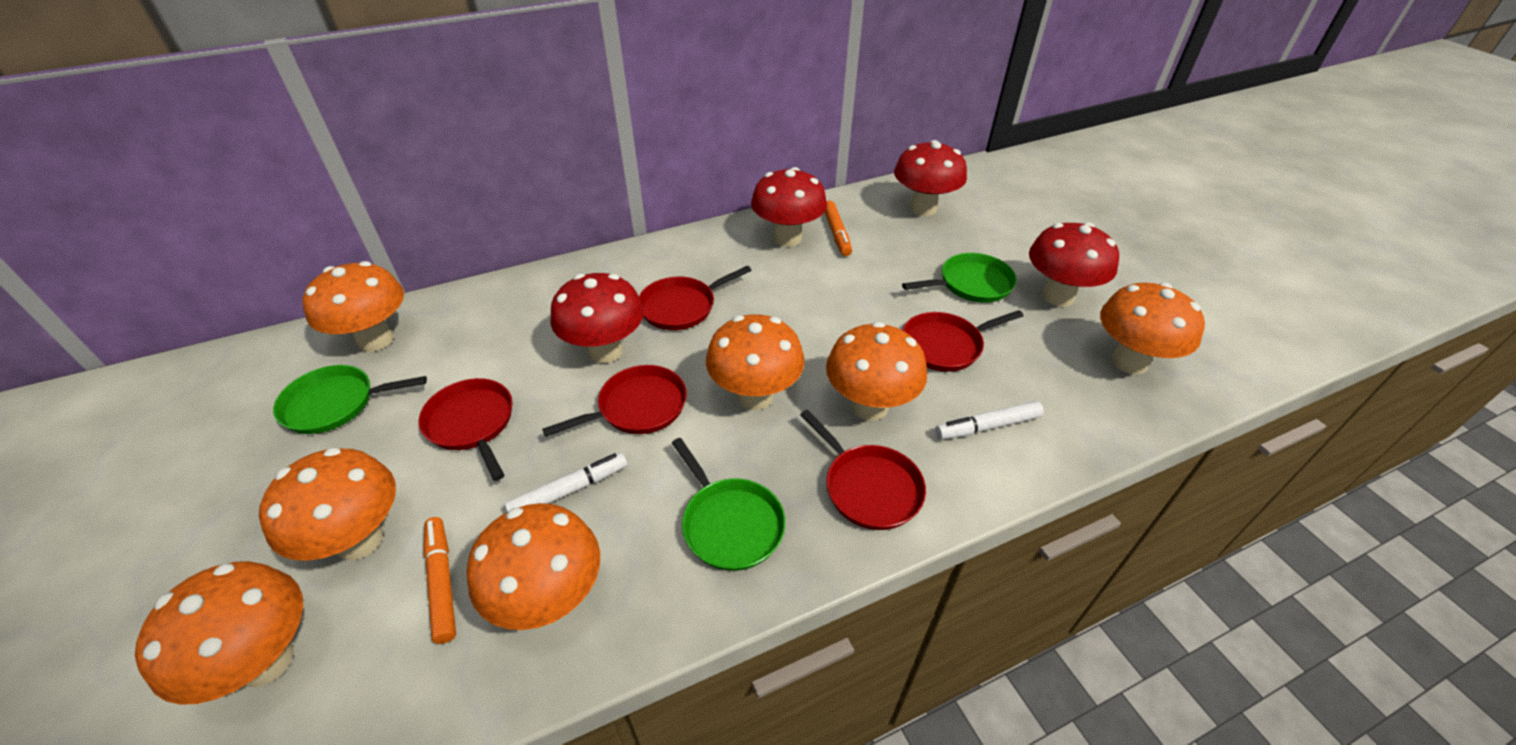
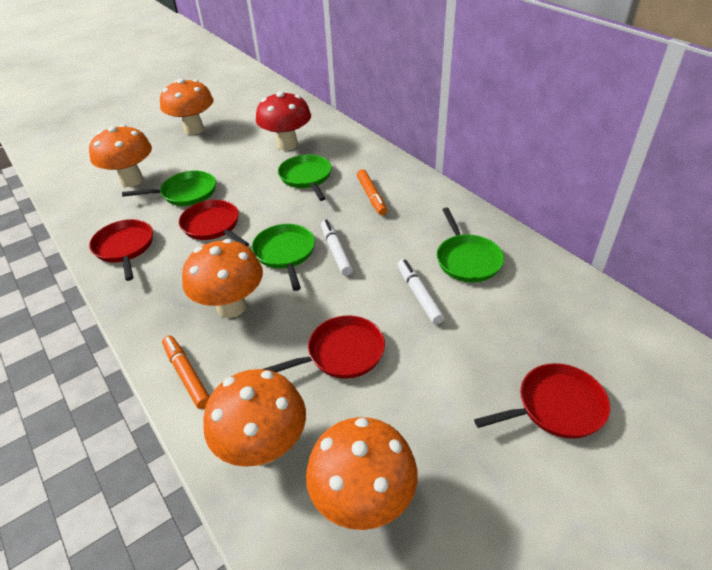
green pan: [273,365,427,434] [672,438,786,571] [902,253,1017,303] = 3 -> [122,170,216,206] [252,224,315,291] [278,155,332,201] [437,208,504,282] = 4
orange mushroom: [135,561,303,705] [259,447,396,561] [303,261,404,352] [466,503,600,630] [706,314,805,410] [826,322,927,421] [1100,282,1205,374] = 7 -> [89,124,152,187] [160,79,213,135] [182,239,263,318] [203,369,306,467] [306,417,418,530] = 5
red mushroom: [551,273,644,364] [751,167,827,247] [894,140,967,216] [1029,222,1119,307] = 4 -> [256,91,311,150] = 1
red pan: [419,378,513,481] [542,365,687,437] [639,266,752,330] [800,410,926,530] [902,310,1024,372] = 5 -> [89,219,153,281] [179,200,249,246] [263,316,385,379] [474,363,610,439] = 4

